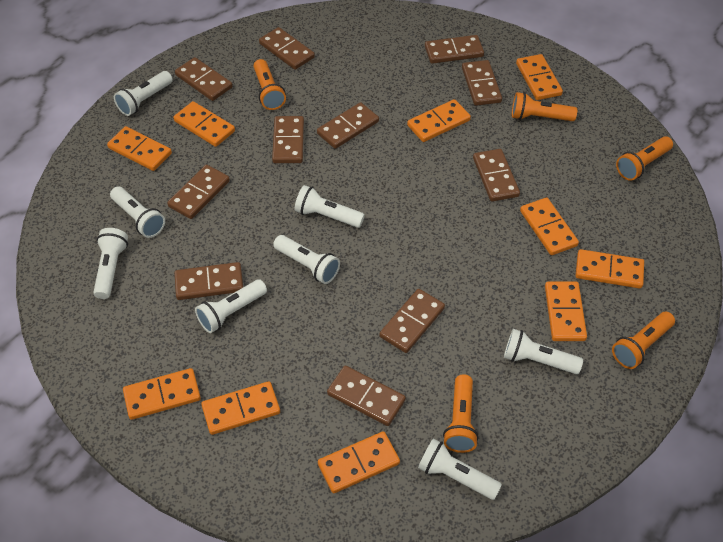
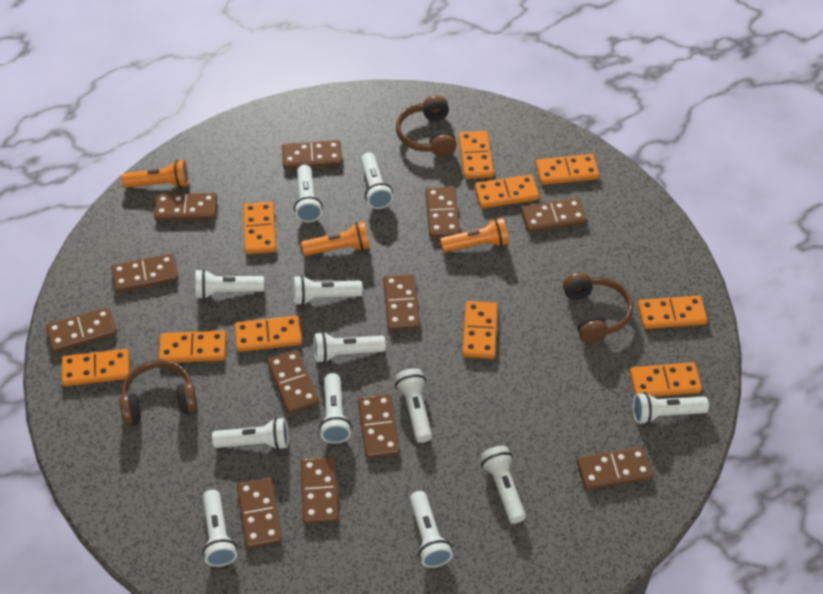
brown domino: [167,165,230,219] [174,262,243,300] [175,57,233,101] [259,27,315,70] [272,116,304,163] [317,102,379,149] [327,365,406,426] [379,289,445,353] [425,35,484,64] [462,60,502,106] [473,149,520,202] = 11 -> [46,307,117,352] [111,253,178,292] [154,193,217,221] [237,478,282,549] [267,350,319,414] [282,140,342,169] [301,457,339,524] [358,394,400,458] [383,274,420,330] [425,187,460,238] [521,198,587,233] [577,447,653,490] = 12
brown headphones: none = 0 -> [119,360,198,425] [396,95,457,157] [563,273,633,343] = 3
orange flashlight: [254,59,286,110] [443,374,479,453] [512,92,577,121] [612,312,675,369] [616,136,673,181] = 5 -> [122,160,189,188] [301,221,370,256] [440,218,509,252] = 3
white flashlight: [93,228,128,299] [110,186,165,238] [114,71,173,116] [195,279,267,333] [273,235,340,284] [295,185,365,228] [418,438,502,500] [504,329,583,374] = 8 -> [195,269,264,299] [202,490,237,567] [212,417,289,450] [293,275,363,305] [294,165,323,222] [314,332,386,363] [319,373,352,444] [361,152,393,209] [394,368,432,443] [409,491,453,568] [480,446,526,524] [633,392,709,424] = 12

